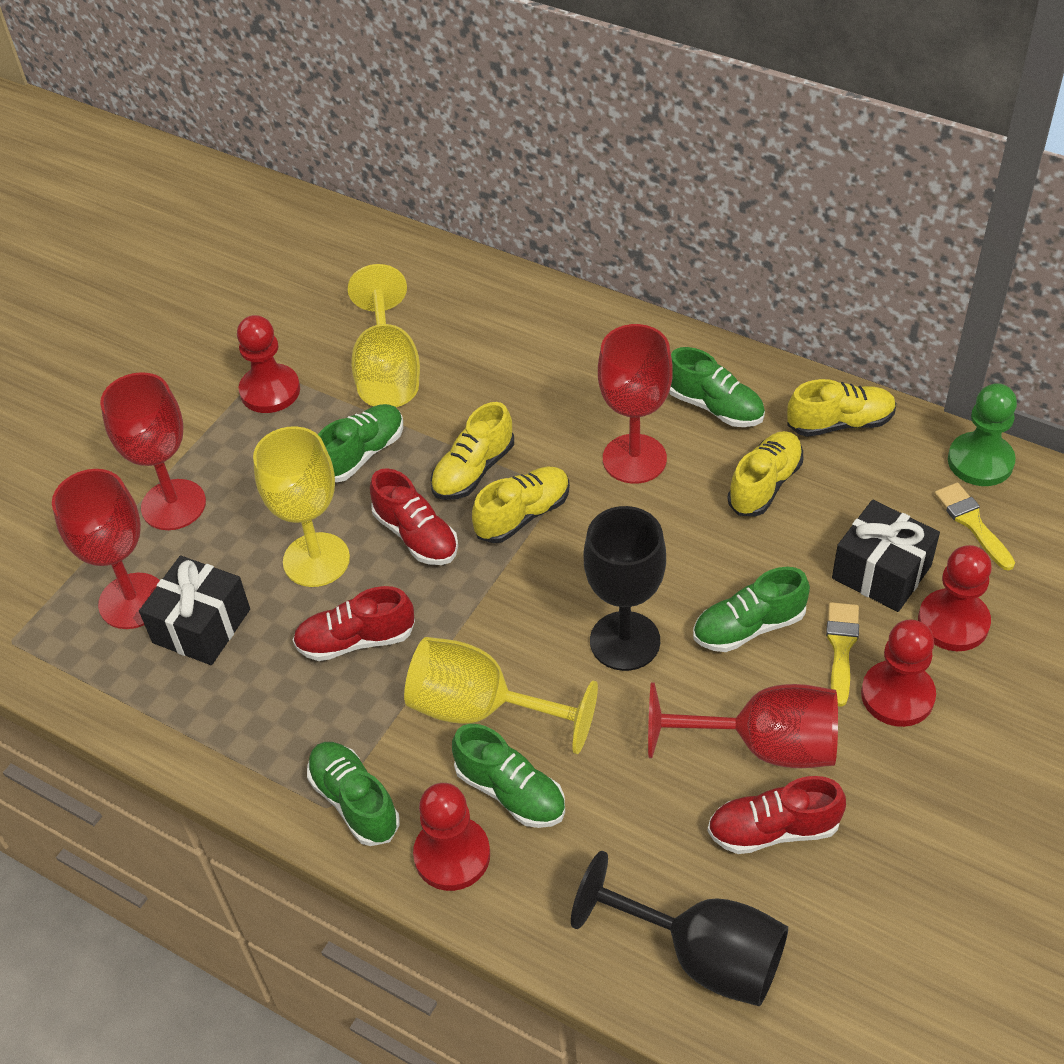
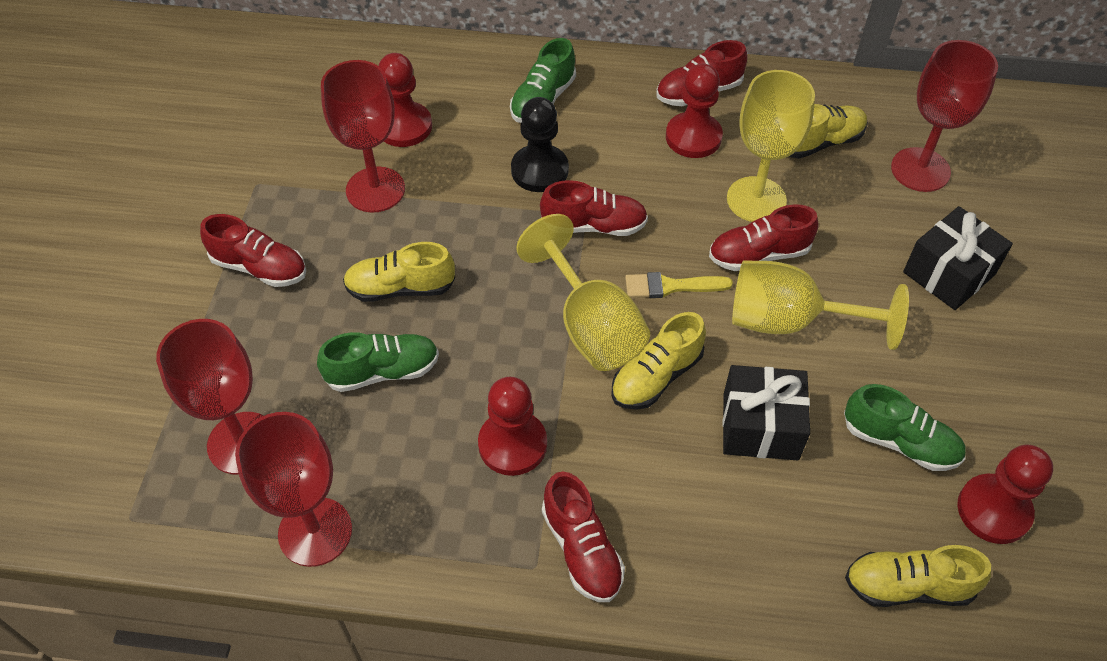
black goblet: [571,851,788,1006] [584,506,666,671] = 2 -> none = 0
black pawn: none = 0 -> [511,97,569,192] = 1
green pawn: [948,383,1017,486] = 1 -> none = 0
green shoe: [307,742,400,846] [318,404,403,483] [452,724,565,828] [669,347,765,427] [693,567,810,652] = 5 -> [317,332,439,392] [510,38,576,123] [844,384,966,471] = 3
red shoe: [293,586,415,661] [370,468,458,565] [708,776,846,854] = 3 -> [200,214,306,287] [540,180,648,236] [542,472,625,602] [656,40,747,106] [709,204,819,271] = 5
yellow brush: [826,602,859,707] [934,482,1015,571] = 2 -> [625,272,733,298] = 1

